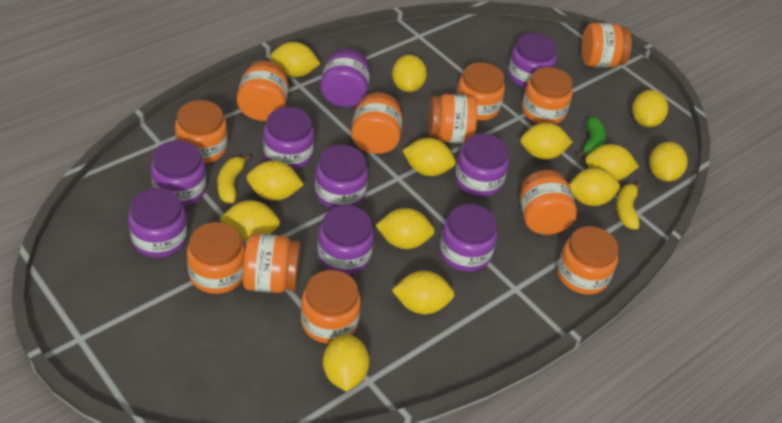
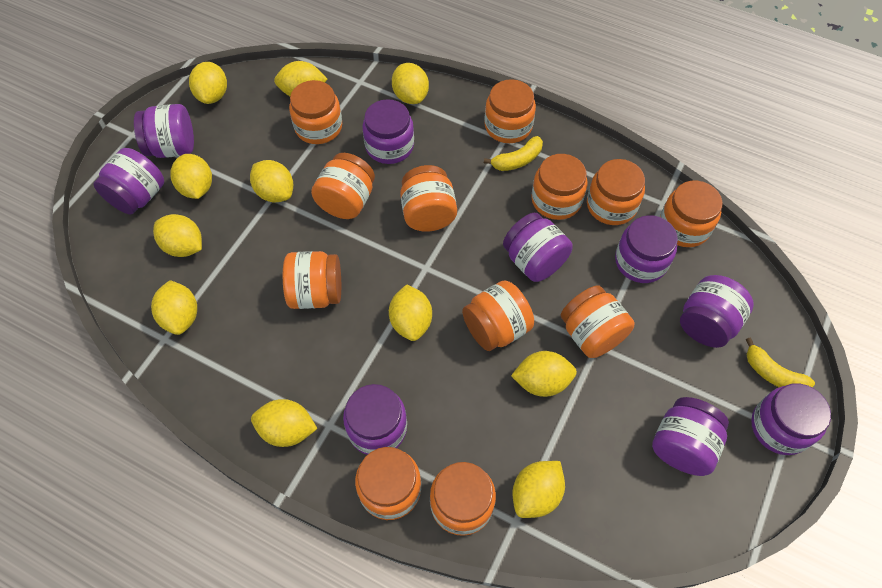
green banana: [578,117,606,157] = 1 -> none = 0
yellow lemon: [219,200,280,242] [246,161,304,201] [271,42,321,77] [323,333,370,392] [375,208,435,249] [392,55,427,92] [392,271,455,314] [402,138,456,176] [521,123,573,160] [569,168,620,206] [585,144,639,181] [632,90,668,127] [649,142,688,182] = 13 -> [151,280,197,335] [153,214,202,257] [170,154,212,199] [189,62,227,104] [250,160,293,202] [251,399,318,447] [274,61,327,96] [389,284,432,341] [392,63,429,104] [511,351,577,397] [512,461,565,518] = 11

